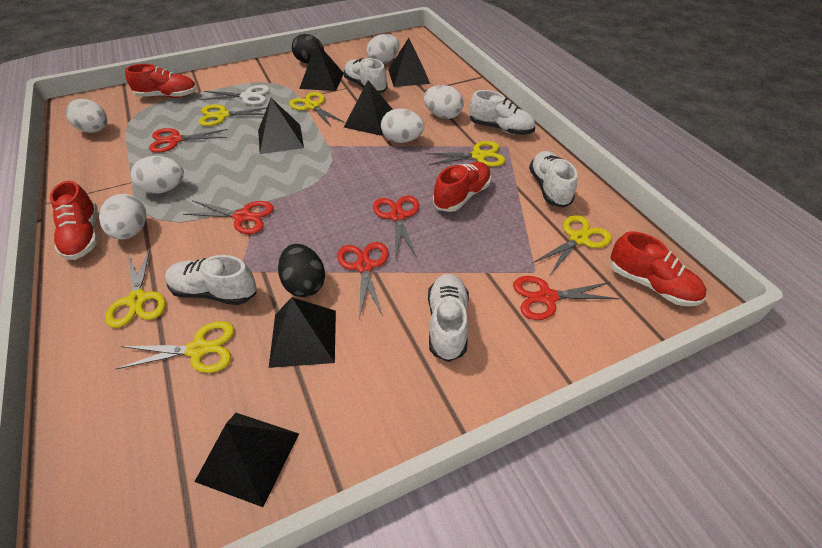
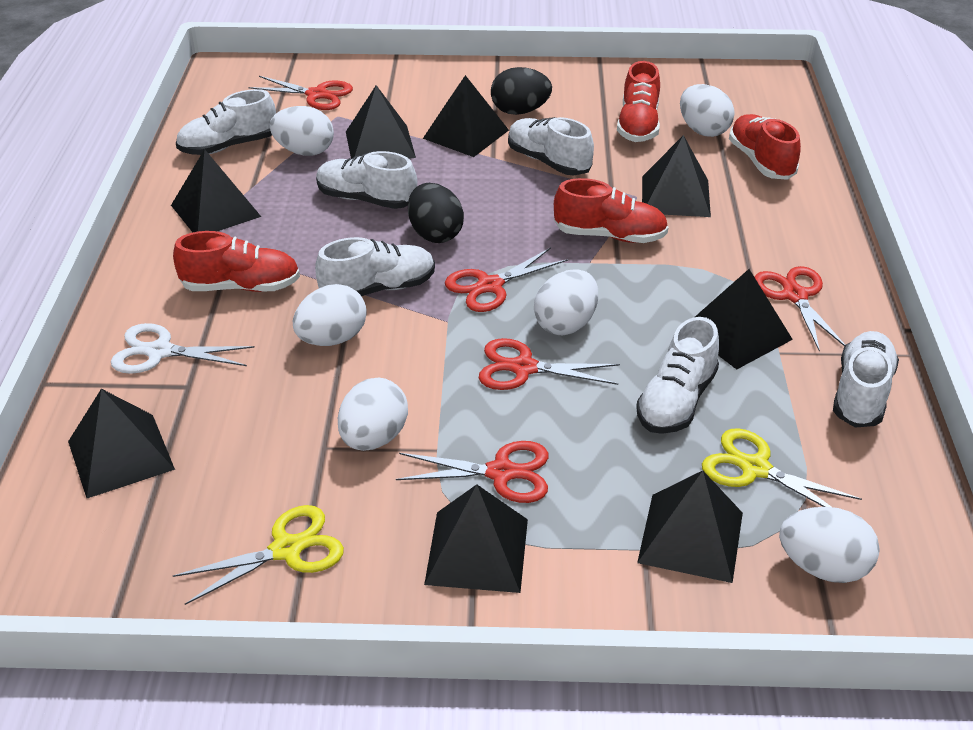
black pyramid: [195,413,299,507] [258,98,304,154] [269,297,336,368] [299,42,344,91] [344,80,393,136] [388,38,430,87] = 6 -> [68,389,175,498] [171,149,261,232] [346,85,416,159] [423,75,509,157] [424,484,528,593] [637,470,743,583] [642,135,711,217] [695,269,793,370] = 8
white shoe: [165,255,256,305] [344,58,388,93] [428,274,469,362] [469,90,535,135] [529,151,577,208] = 5 -> [176,89,276,155] [315,237,435,296] [316,151,417,209] [508,117,594,175] [636,317,719,434] [833,331,899,428] = 6
yellow scissors: [105,248,166,328] [115,321,234,373] [199,104,267,126] [289,92,345,128] [426,141,505,167] [532,215,612,275] = 6 -> [173,505,344,605] [702,428,862,507] = 2

